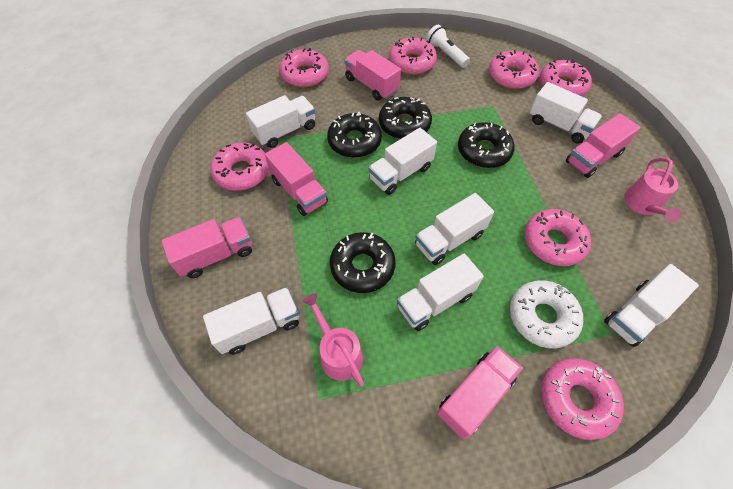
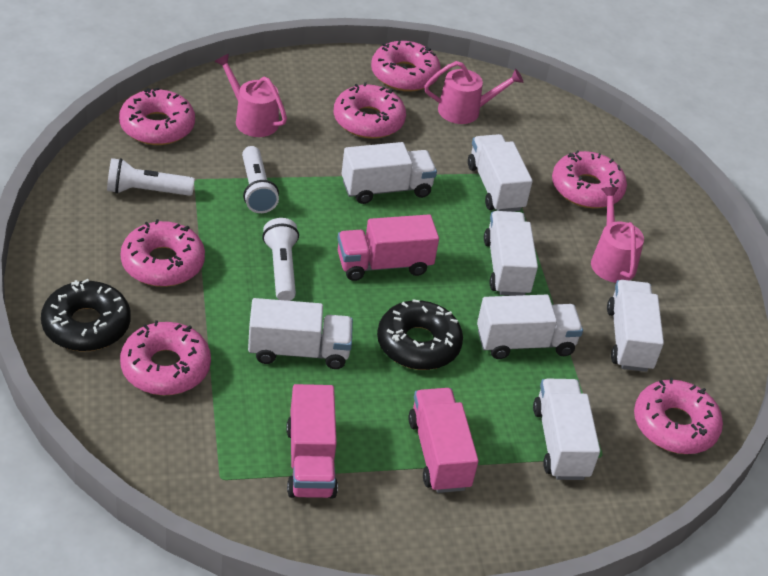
black donut: [327,112,382,158] [330,232,396,293] [379,97,432,139] [458,122,515,168] = 4 -> [41,279,131,351] [377,299,463,370] = 2
pink truck: [162,217,252,278] [265,142,328,216] [344,50,401,100] [437,346,523,440] [566,113,641,178] = 5 -> [286,384,338,498] [337,214,439,281] [408,388,479,493] = 3
pink watering can: [302,293,364,387] [625,157,682,222] = 2 -> [214,54,287,137] [424,61,523,124] [591,187,644,283] = 3
white donut: [510,280,583,348] = 1 -> none = 0
white flashlight: [426,25,470,68] = 1 -> [107,158,195,196] [242,146,279,213] [262,218,299,301] = 3

